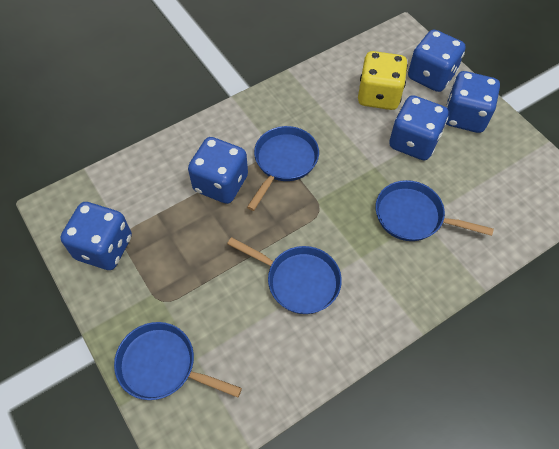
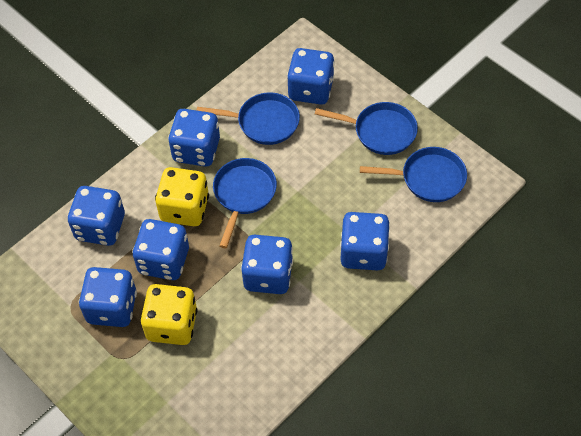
blue dice: [61,202,132,270] [188,137,248,204] [389,95,448,160] [408,29,466,92] [446,71,500,133] = 5 -> [67,186,125,246] [79,267,137,327] [132,219,189,280] [168,109,220,167] [241,234,293,294] [287,48,335,105] [340,212,390,271] = 7
yellow dice: [358,51,408,110] = 1 -> [140,284,197,345] [155,167,209,226] = 2

